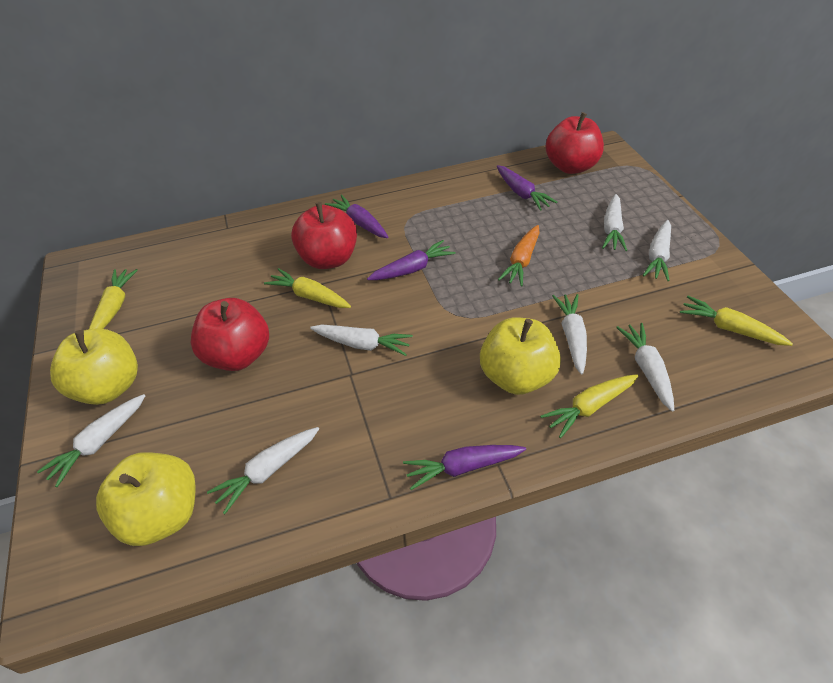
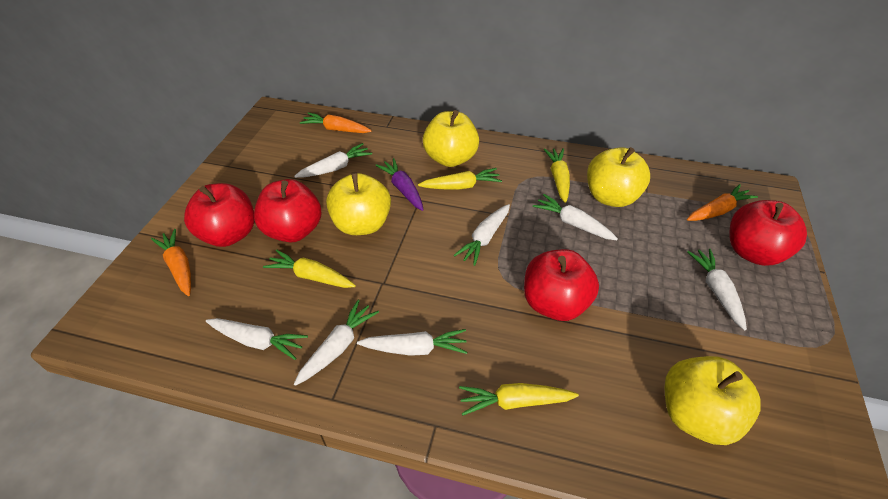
orange carrot: [498,225,540,286] = 1 -> [151,229,191,296] [300,112,372,133] [687,184,758,221] = 3
purple carrot: [325,194,388,238] [367,240,456,280] [403,445,526,490] [497,165,557,211] = 4 -> [375,158,424,211] = 1
red apple: [191,298,269,371] [291,202,357,269] [545,112,604,174] = 3 -> [184,183,255,247] [254,179,321,242] [524,249,599,321] [730,200,807,266] = 4
yellow apple: [50,328,138,405] [96,452,196,546] [480,317,561,395] = 3 -> [326,172,391,235] [423,110,479,167] [587,147,650,207] [664,356,760,445] = 4

